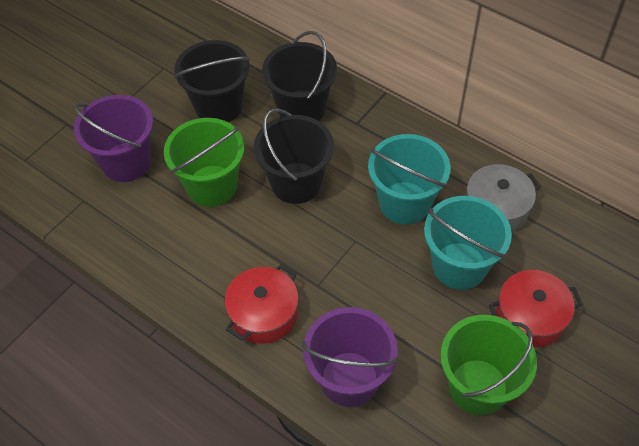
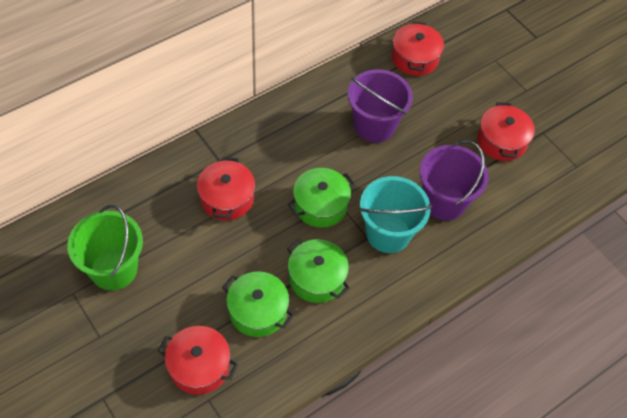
black bucket: [174,40,250,122] [253,108,334,204] [262,31,337,121] = 3 -> none = 0
green bucket: [164,118,244,207] [440,315,537,415] = 2 -> [67,205,143,290] = 1
green pot: none = 0 -> [222,272,294,337] [287,239,350,303] [288,168,355,228] = 3
grey pot: [467,164,541,232] = 1 -> none = 0
red pot: [225,264,299,344] [489,270,583,348] = 2 -> [158,326,238,395] [197,157,255,220] [392,21,444,76] [477,102,535,161] = 4
turquoise bucket: [368,134,451,225] [424,196,512,290] = 2 -> [359,176,432,253] = 1

